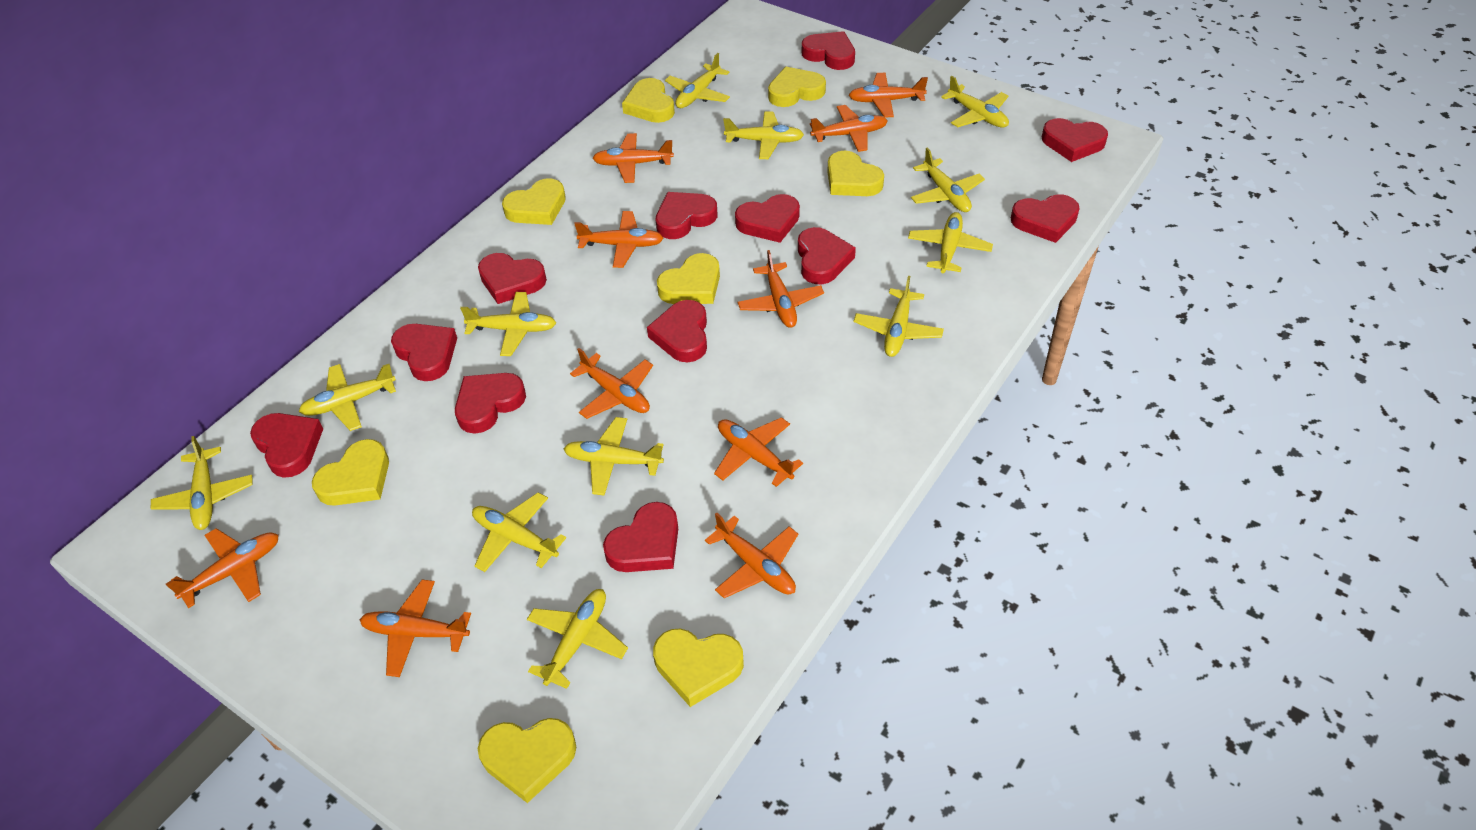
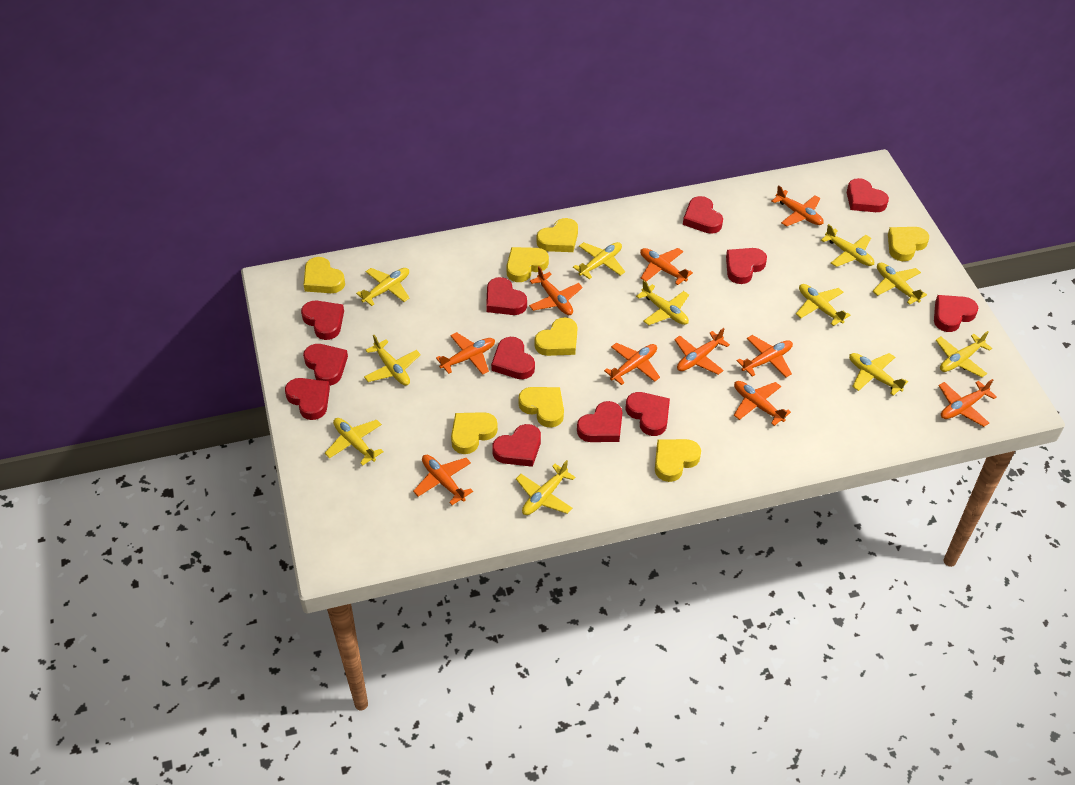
yellow plane: [150,436,253,530] [299,364,396,431] [460,292,556,356] [472,493,566,572] [527,589,628,689] [564,417,664,496] [665,53,730,108] [723,111,804,159] [854,276,944,357] [908,212,993,273] [911,147,985,212] [941,76,1009,128] = 12 -> [325,418,384,466] [356,268,410,306] [364,335,421,386] [516,460,576,515] [573,242,625,279] [636,280,689,325] [796,284,850,326] [821,224,874,267] [849,353,908,396] [873,263,927,305] [936,331,992,377] = 11

